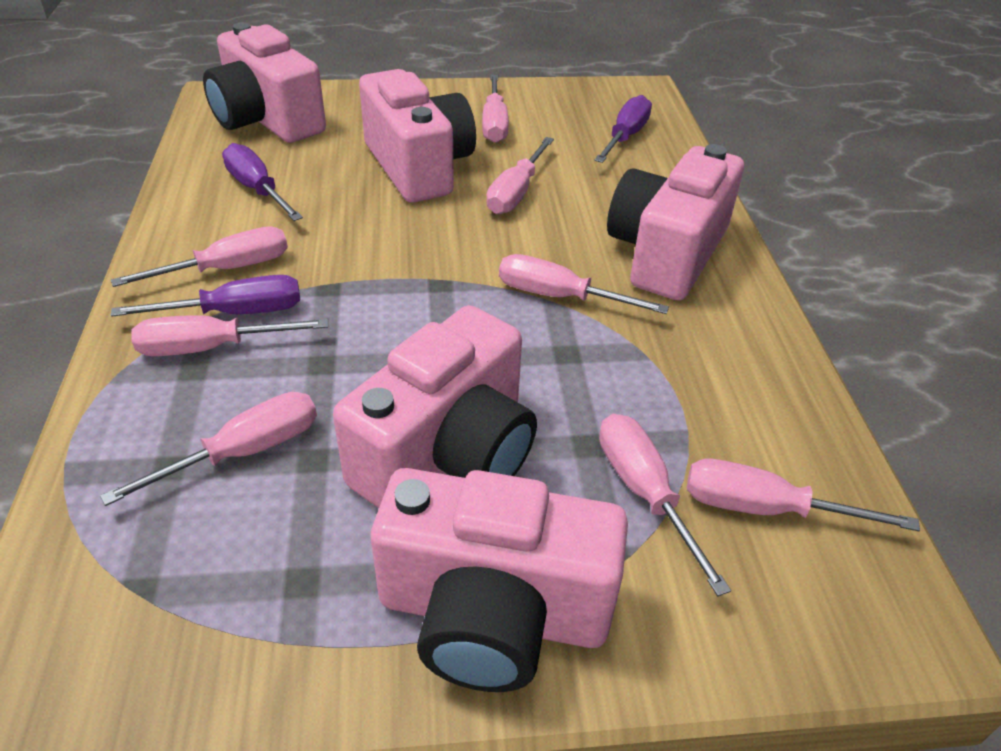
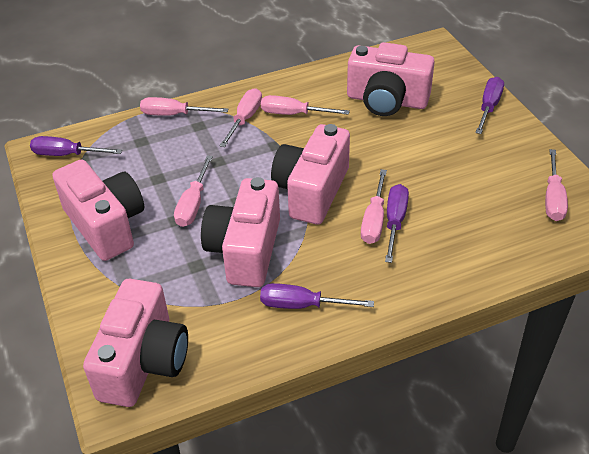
pink screwdriver: [100,392,317,506] [111,226,288,287] [131,315,328,356] [482,75,509,143] [486,137,554,214] [499,254,669,314] [599,414,731,596] [687,459,920,531] = 8 -> [140,97,228,116] [174,155,213,227] [219,88,262,147] [261,95,350,115] [361,169,387,244] [545,149,568,221] = 6
purple screwdriver: [111,275,300,317] [222,143,303,221] [594,95,652,163] = 3 -> [30,136,122,156] [260,283,374,309] [385,184,409,263] [475,77,504,134] = 4

